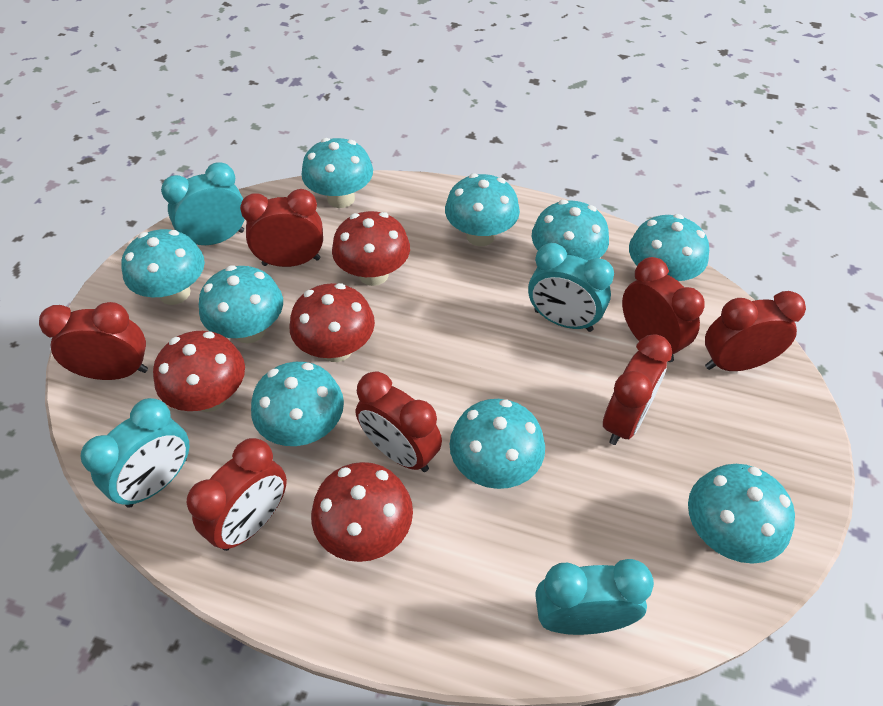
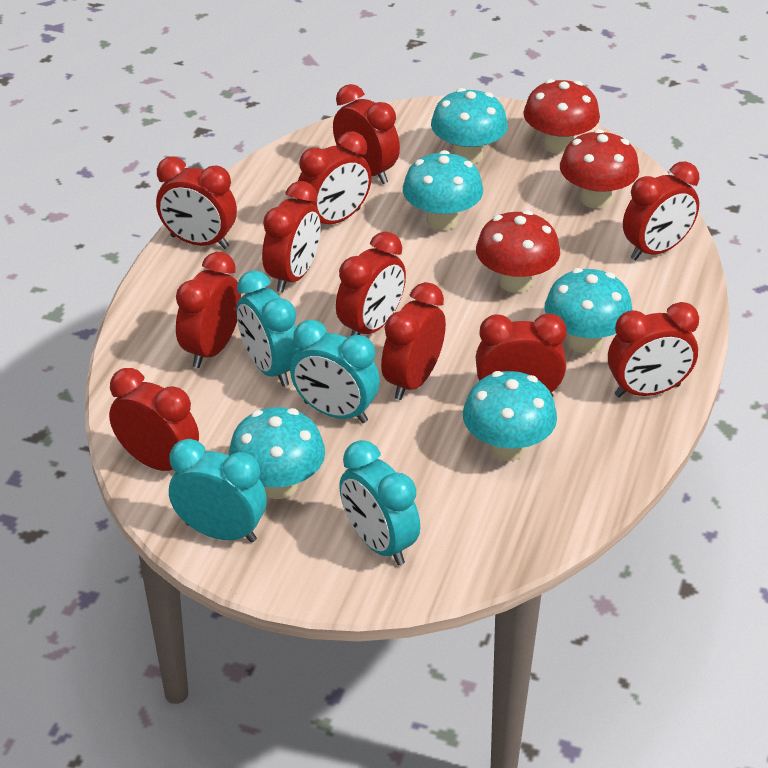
red clock: [39,302,148,380] [187,438,287,551] [240,189,323,267] [356,372,442,472] [603,334,672,445] [622,257,705,362] [705,291,806,371] = 7 -> [109,368,199,471] [156,156,237,249] [176,252,241,368] [262,181,321,293] [297,131,372,224] [333,84,400,184] [336,231,406,336] [381,282,446,400] [476,313,567,397] [608,302,699,398] [623,161,699,260] = 11
red mushroom: [153,331,245,412] [290,283,375,362] [311,462,413,562] [332,211,410,286] = 4 -> [476,210,560,293] [523,79,600,154] [560,129,639,208] = 3
turquoise mushroom: [121,229,205,305] [199,265,283,344] [251,362,344,446] [301,138,373,208] [445,173,520,246] [450,399,545,489] [531,200,609,261] [629,214,709,281] [688,464,795,564] = 9 -> [229,407,325,499] [403,150,483,231] [431,88,508,164] [463,371,557,461] [544,268,633,353] = 5

